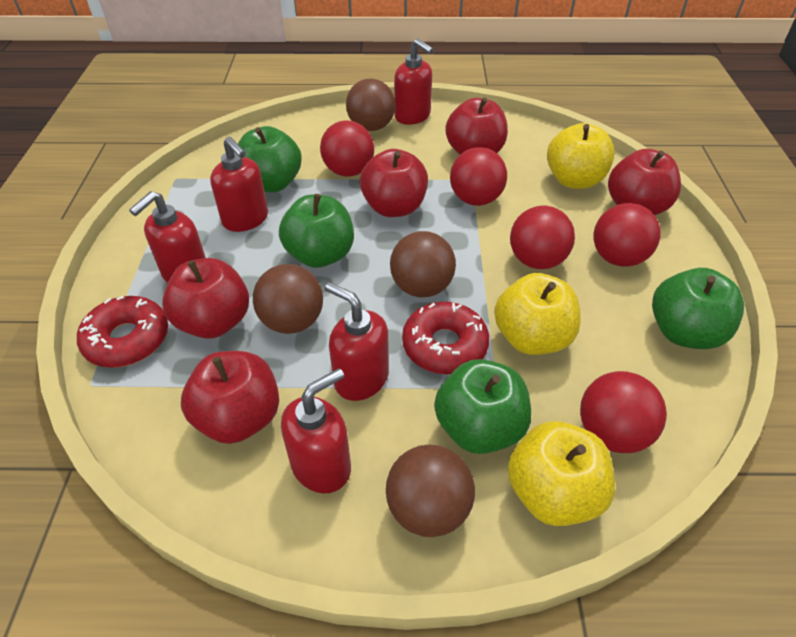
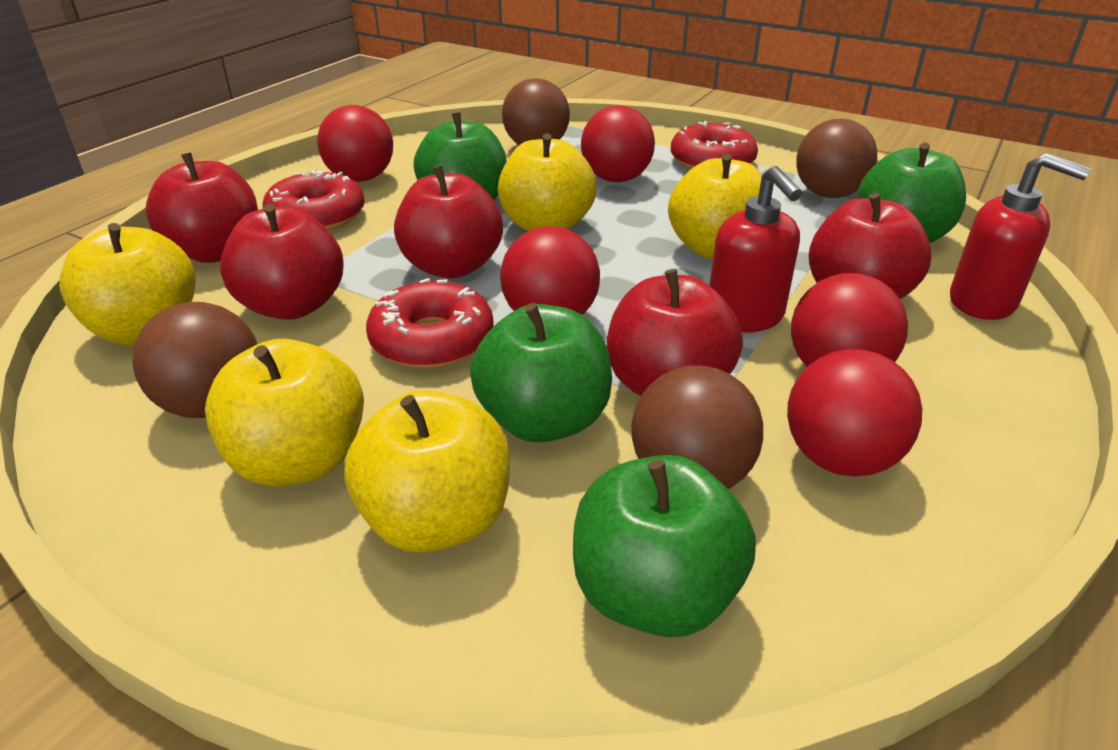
red donut: [77,296,168,368] [402,302,489,374] = 2 -> [263,169,365,231] [366,278,494,369] [671,121,758,170] = 3
red soap dispenser: [129,191,206,283] [210,137,268,232] [281,368,351,493] [325,282,389,401] [394,38,433,125] = 5 -> [709,166,802,332] [950,153,1091,320] = 2
yellow apple: [494,273,581,355] [507,421,615,526] [547,123,615,189] = 3 -> [59,223,196,345] [205,339,364,486] [345,390,510,553] [498,133,597,231] [668,154,762,259] = 5

